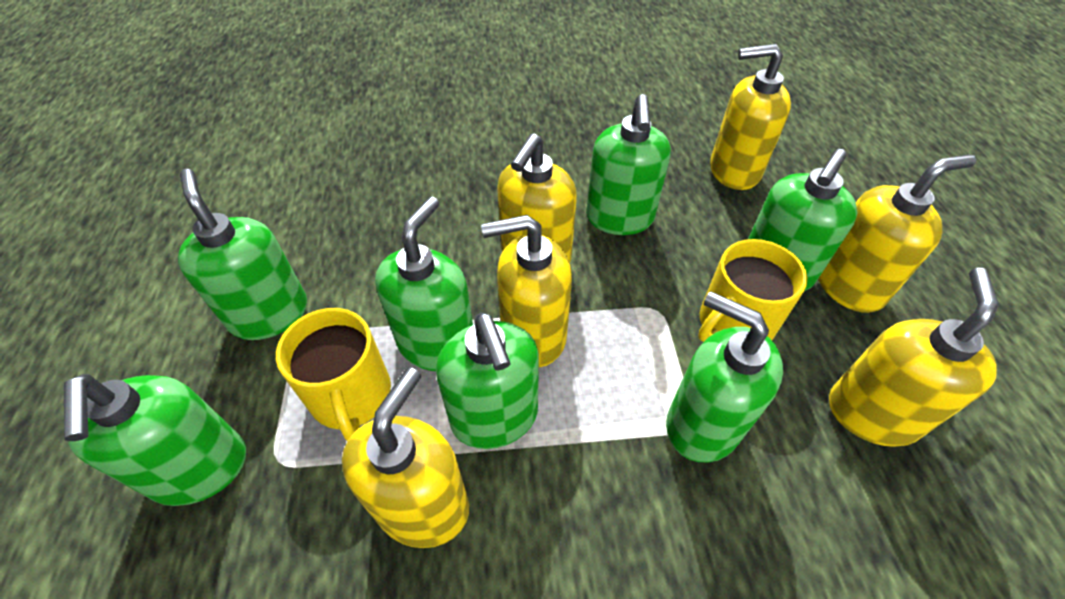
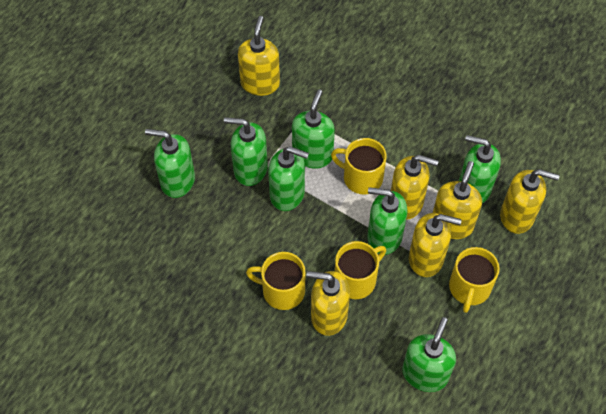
yellow mug: [276,308,391,441] [698,239,808,342] = 2 -> [246,252,305,310] [331,138,387,195] [335,241,386,299] [449,247,500,313] = 4

